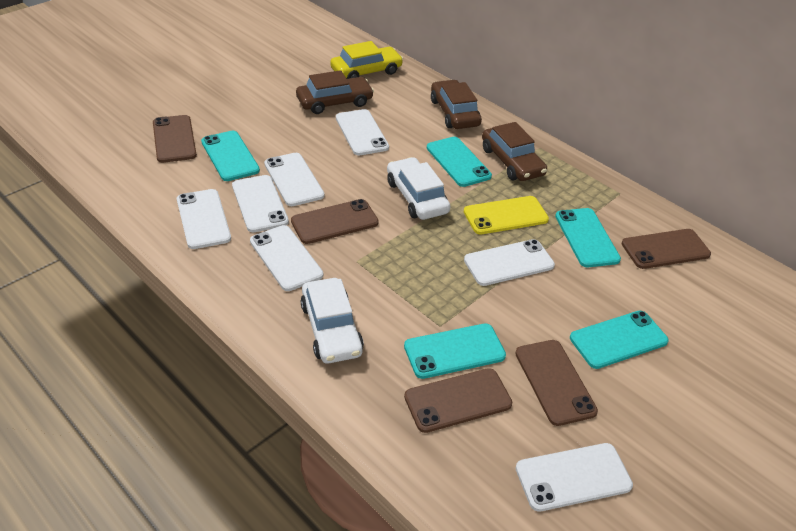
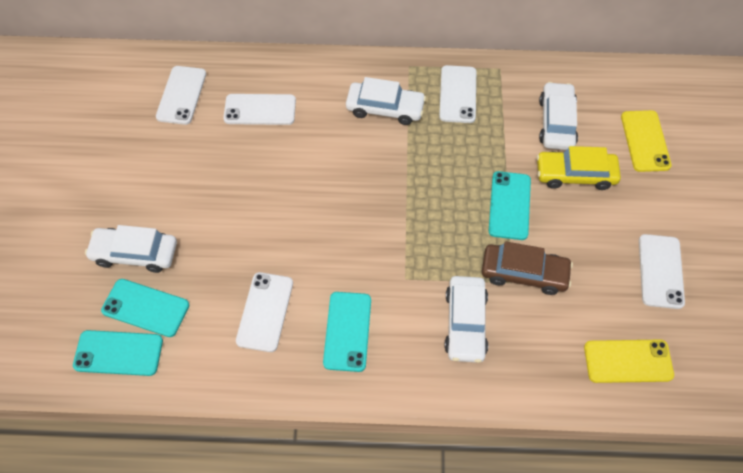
brown car: [296,70,374,114] [431,80,482,129] [482,122,547,181] = 3 -> [482,241,573,295] = 1
brown phone: [153,115,197,163] [291,199,379,244] [404,368,512,433] [515,340,598,426] [622,229,711,269] = 5 -> none = 0
turquoise phone: [201,131,260,181] [404,323,506,379] [427,137,492,187] [555,208,621,267] [570,311,669,369] = 5 -> [73,330,163,376] [101,279,190,337] [323,292,371,372] [489,171,531,240] = 4
white car: [301,278,364,364] [387,157,451,220] = 2 -> [85,225,177,273] [346,77,426,125] [444,276,488,363] [539,82,578,150] = 4
white phone: [177,189,231,249] [232,175,289,232] [250,225,323,291] [264,153,325,206] [336,109,389,155] [464,239,555,286] [516,443,633,512] = 7 -> [156,66,206,125] [223,94,296,125] [236,272,293,352] [439,65,476,123] [639,234,685,309] = 5
yellow phone: [464,196,549,234] = 1 -> [584,340,674,383] [621,110,672,172] = 2

